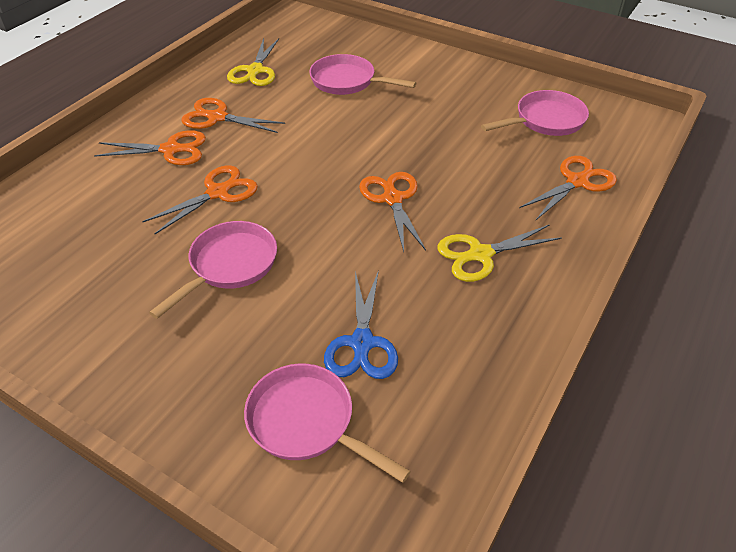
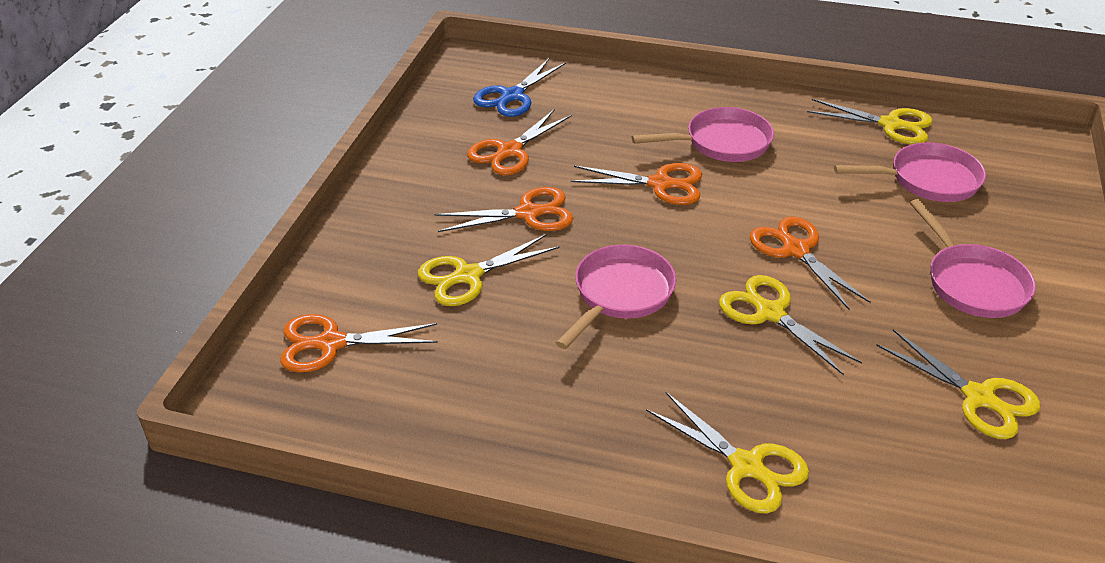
yellow scissors: [227,38,279,86] [437,224,562,282] = 2 -> [418,234,559,306] [646,392,809,513] [719,275,862,376] [807,99,933,145] [876,329,1040,439] = 5

